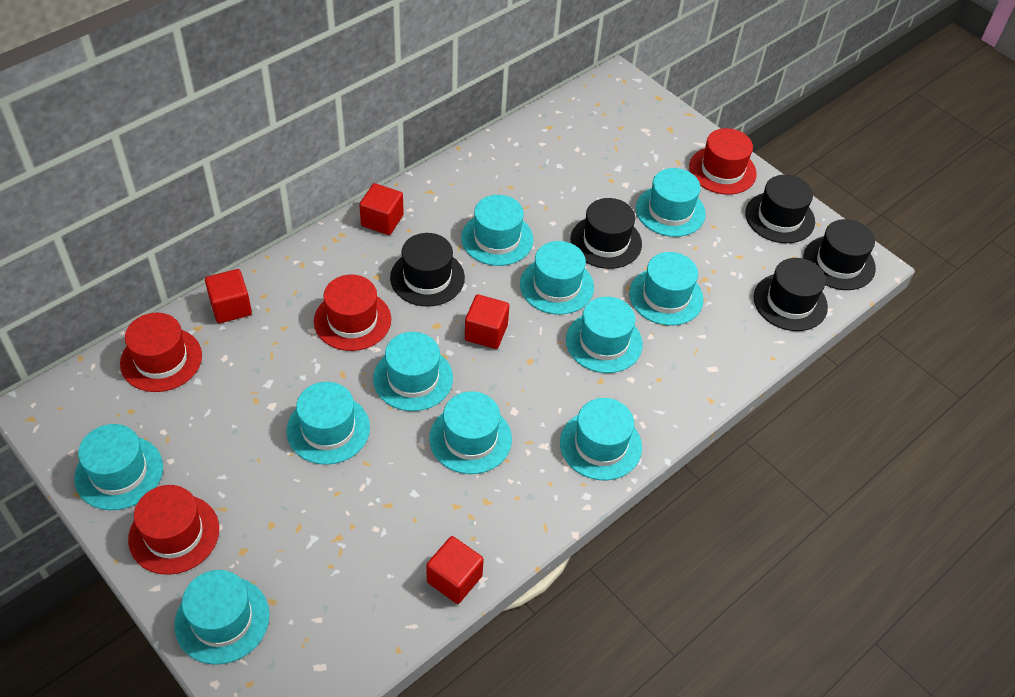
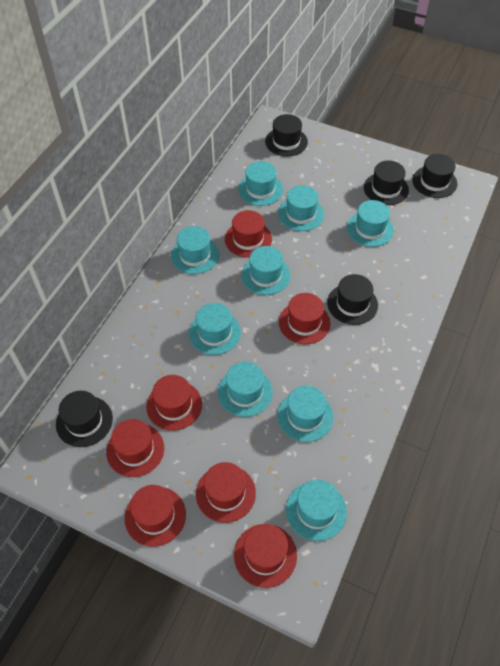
red cube: [205,269,252,323] [359,183,404,235] [426,536,484,604] [465,294,509,349] = 4 -> none = 0
red hat: [120,313,202,392] [128,485,219,575] [314,274,391,351] [689,128,757,195] = 4 -> [106,419,164,477] [124,485,186,547] [146,375,202,431] [196,462,256,523] [225,210,272,258] [234,524,297,588] [279,293,330,344] = 7
turquoise hat: [74,424,163,510] [174,570,270,665] [286,382,370,465] [373,332,453,411] [429,391,512,474] [461,195,533,266] [520,241,594,315] [560,398,642,480] [566,297,643,373] [629,252,704,326] [636,168,706,237] = 11 -> [171,226,219,274] [189,303,241,355] [218,362,273,417] [238,161,283,206] [241,246,291,295] [277,385,334,442] [278,185,324,231] [286,479,347,541] [347,200,394,247] = 9

